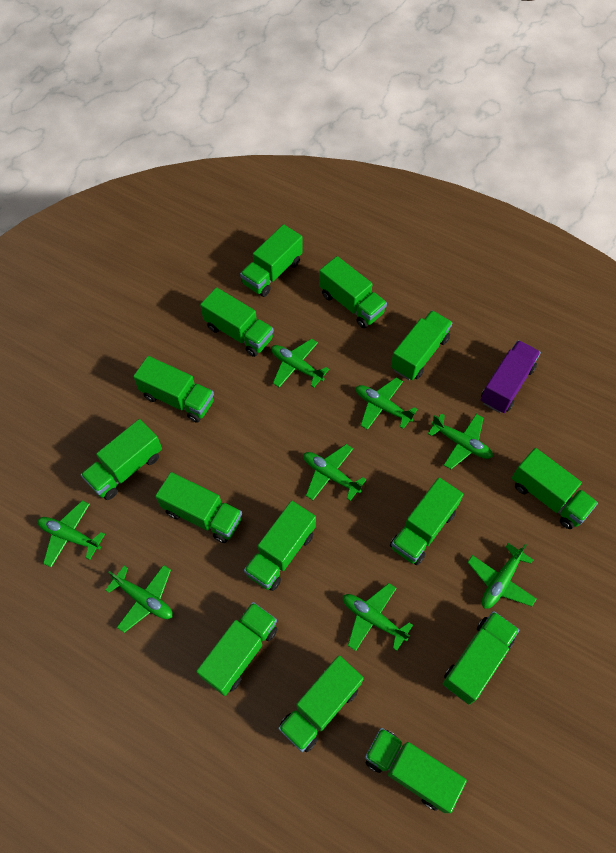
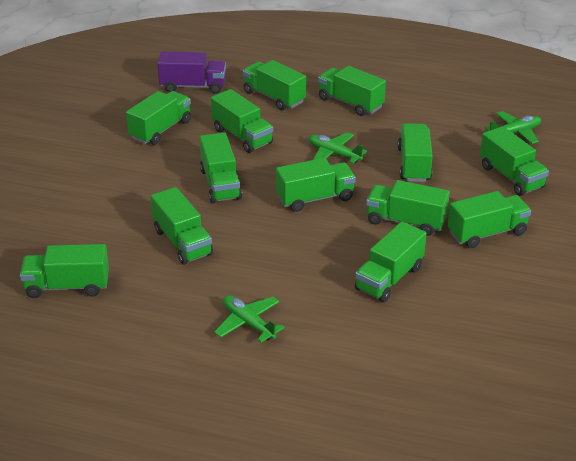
green plane: [37,501,105,567] [105,565,173,633] [271,339,329,388] [303,444,366,501] [343,583,413,651] [356,377,417,430] [428,414,493,469] [467,543,537,609] = 8 -> [214,295,285,343] [309,132,367,163] [484,111,541,144] = 3
green truck: [81,419,162,500] [133,356,214,423] [155,472,242,543] [196,602,277,696] [200,287,274,357] [240,224,303,297] [244,501,316,591] [278,656,364,752] [319,256,387,328] [365,728,467,813] [390,478,463,565] [391,310,453,380] [443,611,519,705] [512,448,598,529] = 14 -> [20,244,109,298] [126,91,191,145] [151,187,213,265] [200,132,242,203] [211,89,273,153] [243,60,306,110] [276,158,356,212] [318,66,386,116] [355,222,427,302] [366,180,450,236] [398,123,433,182] [447,191,531,248] [480,126,549,196] = 13

